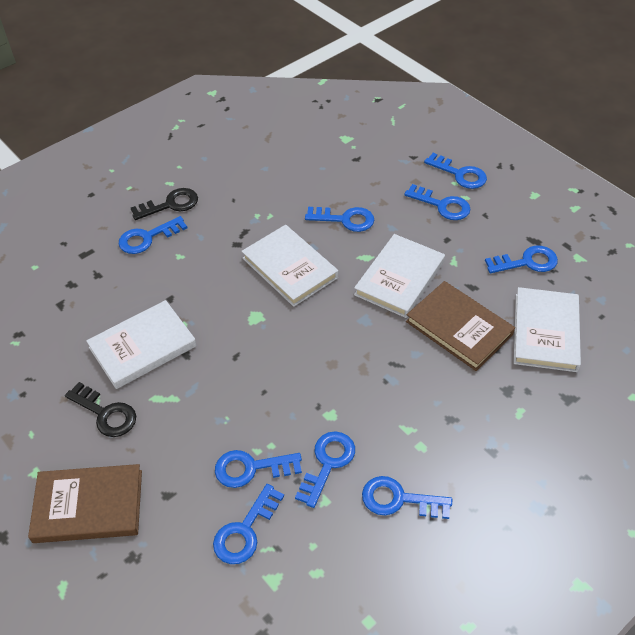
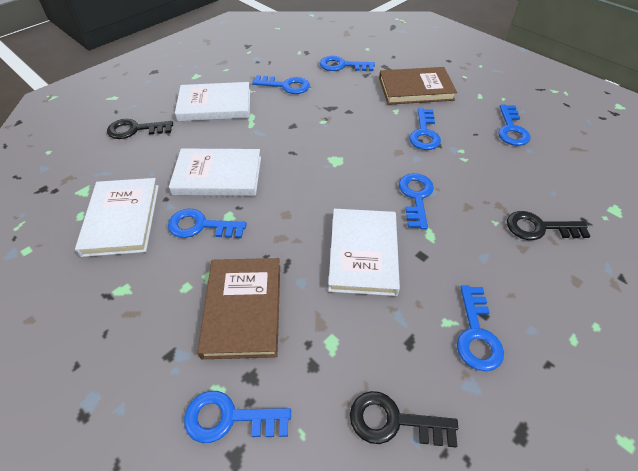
black key: [65,382,136,437] [131,188,198,220] = 2 -> [107,119,173,139] [350,391,458,447] [507,211,590,240] = 3
blue key: [119,216,187,254] [213,484,284,564] [215,450,302,488] [295,431,355,508] [305,207,374,232] [362,476,452,519] [404,184,471,220] [424,153,487,189] [485,245,558,273] = 9 -> [168,209,247,238] [184,391,291,443] [252,75,310,94] [320,56,375,71] [399,173,434,229] [409,108,441,150] [457,285,504,371] [498,104,531,146] = 8

